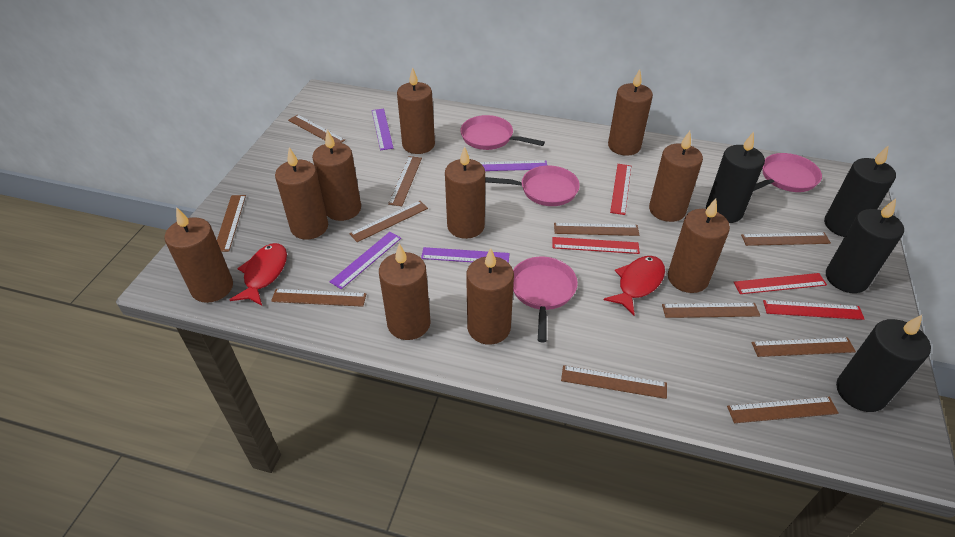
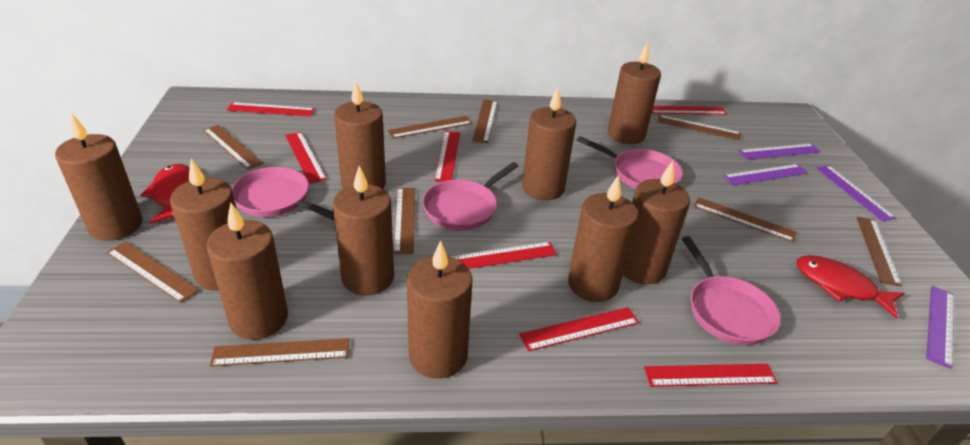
black candle: [706,132,765,223] [824,145,896,237] [826,198,904,293] [836,315,931,412] = 4 -> none = 0
brown ruler: [217,195,246,252] [271,289,366,307] [288,115,345,143] [349,201,428,242] [388,156,422,206] [554,223,639,236] [561,365,667,399] [662,303,760,318] [727,397,839,423] [741,232,831,246] [751,337,856,357] = 11 -> [107,242,199,303] [203,125,263,170] [210,338,349,367] [388,116,473,138] [393,188,415,254] [472,100,498,143] [657,115,741,140] [694,197,797,243] [856,217,902,287] = 9
red ruler: [552,237,640,254] [610,164,631,215] [734,273,827,294] [763,300,864,320] = 4 -> [227,102,315,117] [285,132,327,184] [434,131,460,182] [450,242,557,269] [519,307,639,351] [644,364,778,387] [652,106,727,115] = 7

